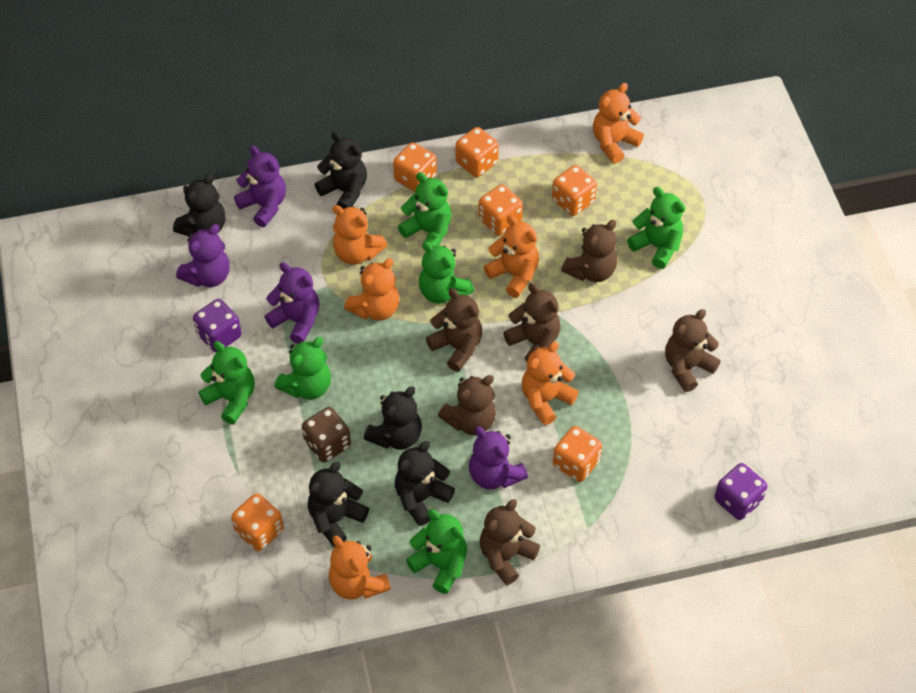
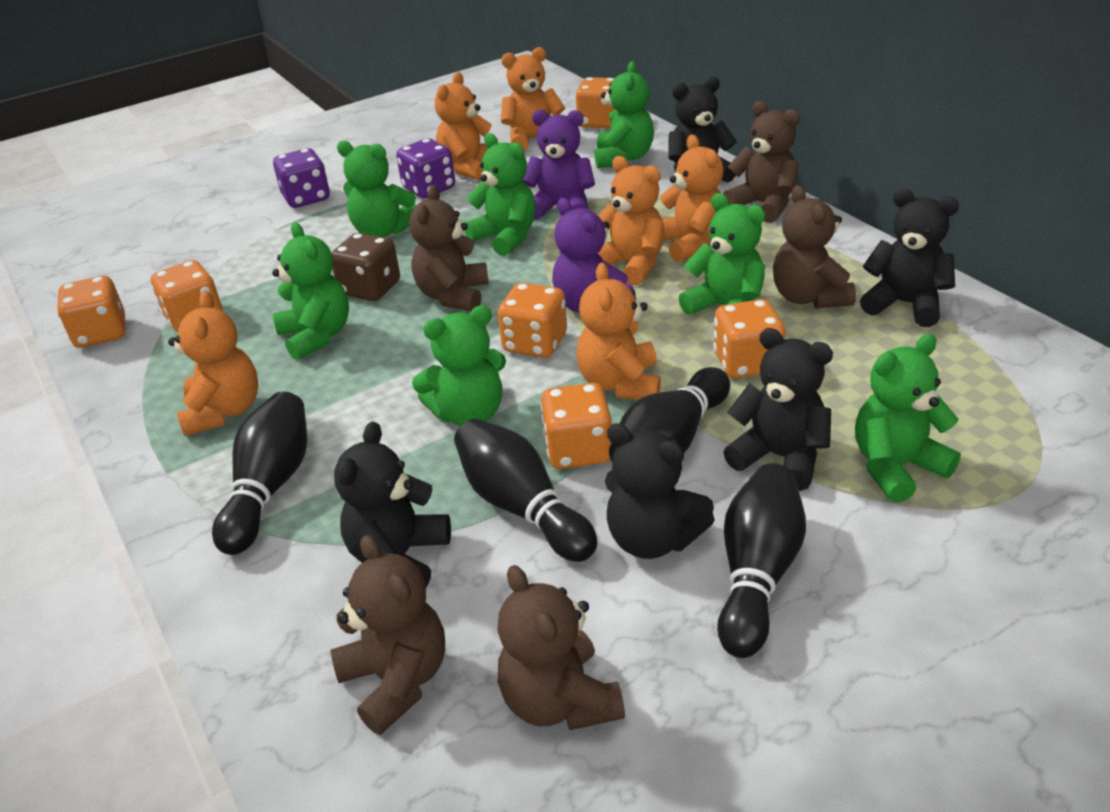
black bowling pin: none = 0 -> [212,391,307,555] [454,418,597,562] [609,367,730,461] [717,463,806,658] = 4
brown teddy bear: [426,288,482,372] [438,375,496,435] [480,499,540,585] [503,283,560,362] [561,220,617,282] [665,309,721,392] = 6 -> [331,535,445,735] [409,185,489,311] [497,565,625,730] [723,101,800,223] [773,185,856,309] = 5
green teddy bear: [199,341,255,424] [274,337,331,400] [398,172,452,247] [406,509,467,594] [419,241,474,304] [627,187,685,269] = 6 -> [272,222,349,360] [337,141,417,237] [412,305,506,426] [464,133,536,256] [594,61,654,168] [679,193,765,315] [855,334,961,503] = 7
purple teddy bear: [176,224,230,287] [234,146,286,227] [265,262,319,344] [469,427,528,490] = 4 -> [522,110,595,220] [552,198,636,313] = 2

